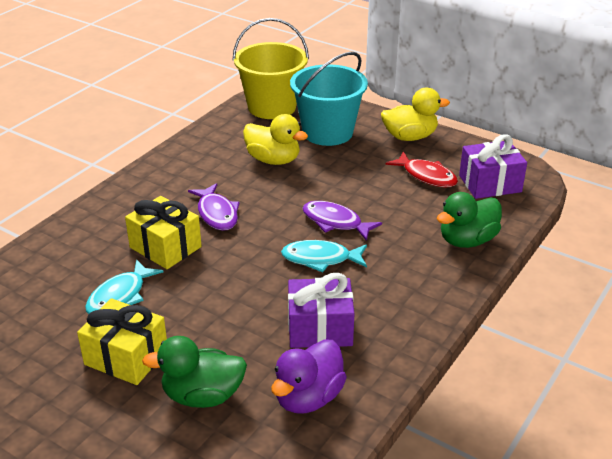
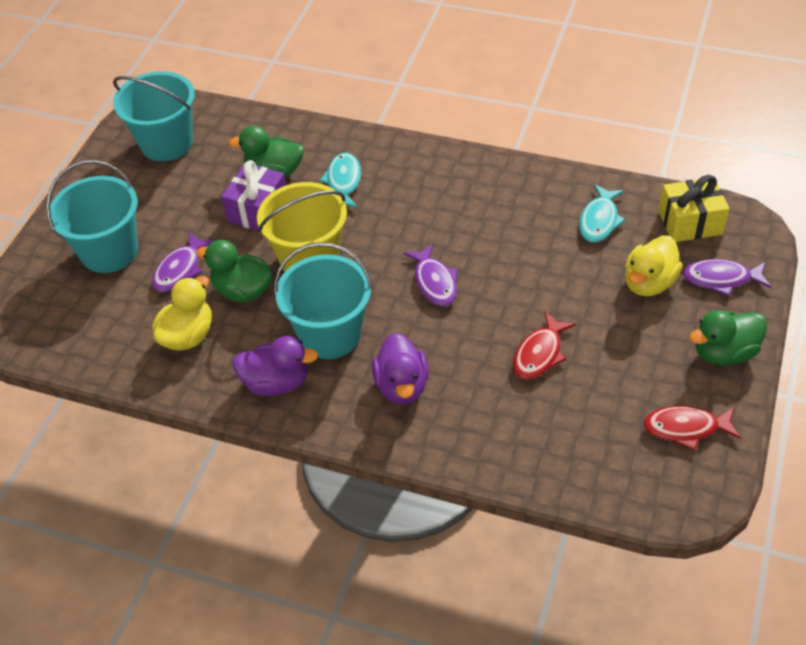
green duck: [142,336,247,408] [437,192,502,248] = 2 -> [196,240,273,302] [229,126,304,178] [689,310,767,365] = 3
purple duck: [271,339,347,413] = 1 -> [232,336,318,396] [372,333,429,404] = 2
purple fish: [188,183,240,231] [302,201,382,241] = 2 -> [152,232,214,292] [403,244,458,306] [683,259,771,296] = 3
purple gift: [288,273,355,348] [459,134,527,199] = 2 -> [221,160,286,230] = 1
red fish: [385,151,458,188] = 1 -> [513,311,576,380] [644,406,741,450] = 2
turquoise bucket: [290,52,368,146] = 1 -> [46,160,138,273] [113,71,195,161] [274,242,373,359] = 3
yellow gift: [77,298,167,385] [125,196,202,269] = 2 -> [658,175,730,242] = 1

